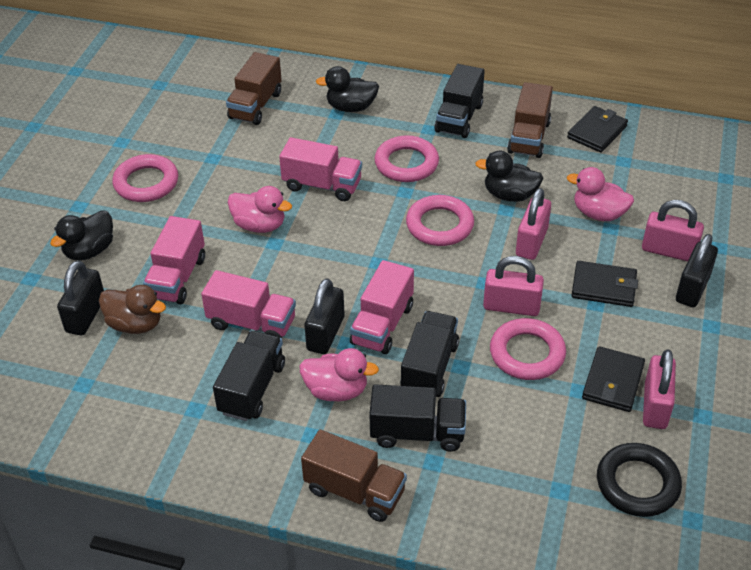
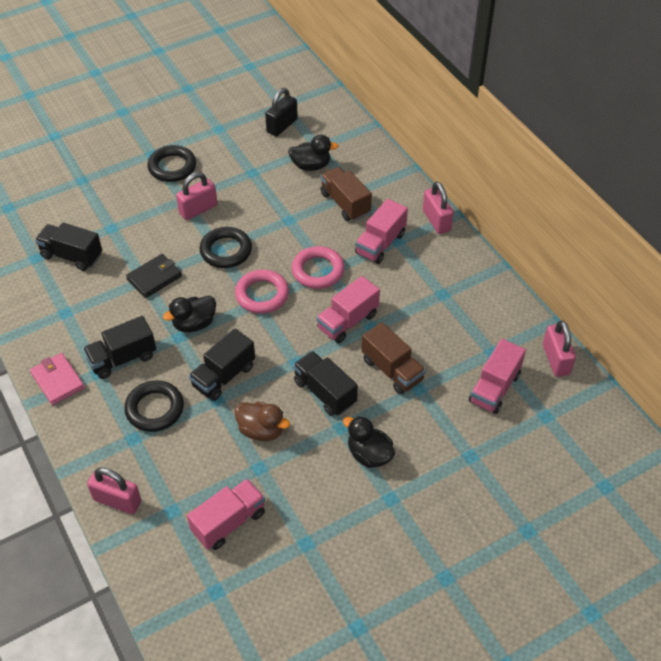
black padlock: [57,260,104,335] [304,278,345,354] [676,234,718,307] = 3 -> [265,88,298,137] = 1
black ring: [597,443,682,517] = 1 -> [124,380,184,432] [147,145,196,182] [200,227,252,268] = 3
black wallet: [567,106,628,152] [572,261,638,307] [582,346,645,412] = 3 -> [126,254,182,298] = 1
brown truck: [226,52,282,125] [301,430,407,522] [507,82,553,158] = 3 -> [320,167,372,221] [362,322,426,395] = 2
pink duck: [228,186,292,233] [299,348,379,401] [567,167,634,221] = 3 -> none = 0
pink ring: [112,154,178,202] [375,135,439,182] [406,195,474,246] [490,318,566,380] = 4 -> [235,270,289,314] [292,246,345,289] = 2
pink wallet: none = 0 -> [30,353,85,405] = 1

